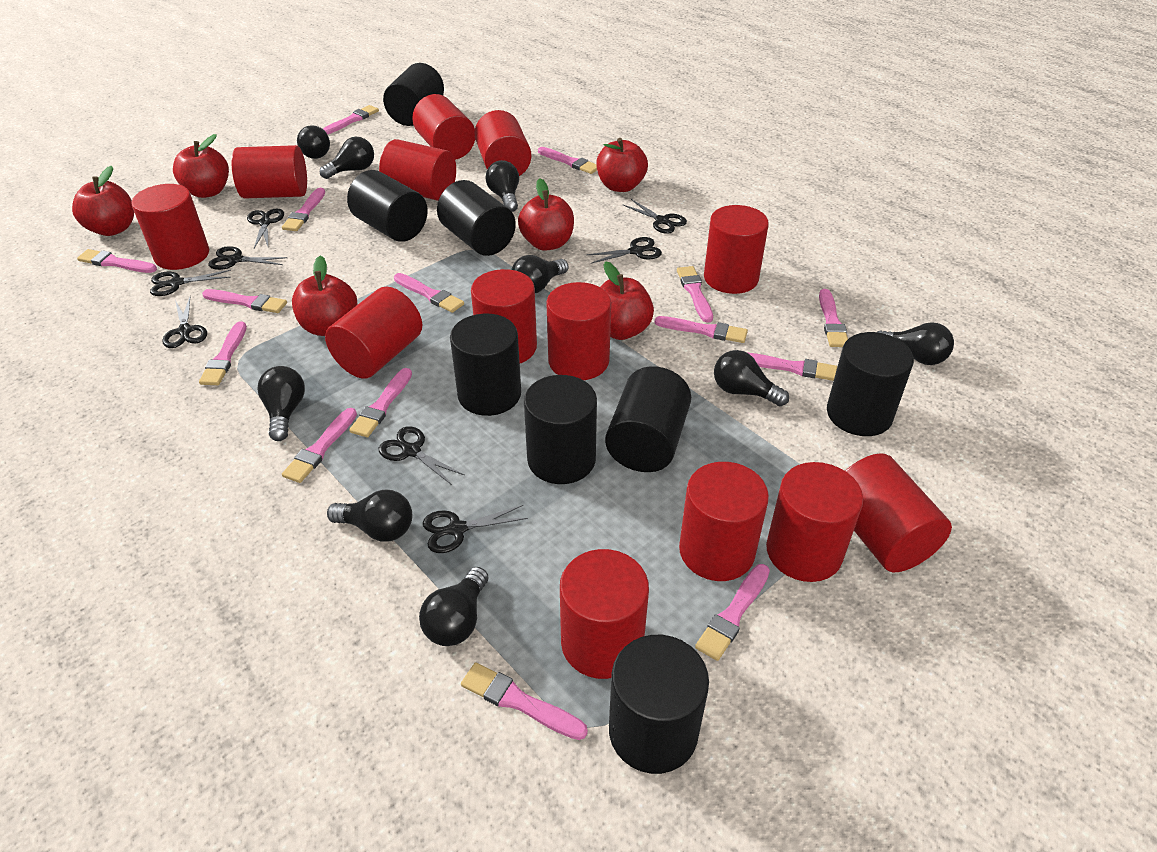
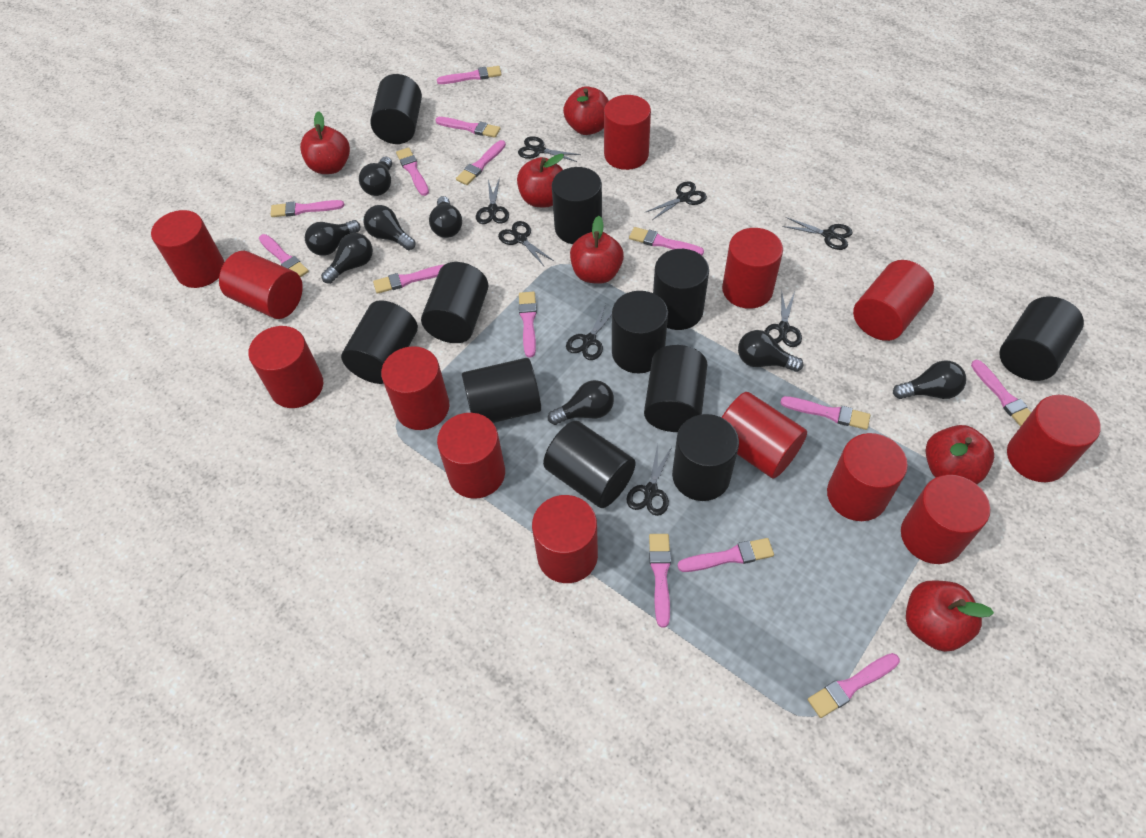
black cylinder: [347,170,428,242] [383,63,444,126] [437,180,516,256] [450,314,521,416] [524,375,597,484] [605,366,691,472] [609,635,709,774] [827,332,914,436] = 8 -> [341,300,418,384] [370,74,422,144] [421,262,488,343] [462,358,541,423] [543,421,636,508] [552,167,602,244] [612,291,668,373] [644,345,707,432] [653,249,709,330] [672,414,739,501] [999,296,1084,381] = 11
black light bulb: [257,366,305,441] [297,125,330,159] [320,137,374,179] [327,490,412,542] [419,567,488,646] [485,160,519,212] [511,255,568,293] [714,350,789,406] [877,322,954,365] = 9 -> [305,220,361,256] [321,233,373,284] [359,157,392,196] [363,205,415,250] [429,196,462,238] [548,380,614,425] [738,330,803,372] [893,360,966,399] = 8
pink brush: [77,249,157,273] [199,321,247,385] [202,289,287,313] [282,188,325,231] [282,408,357,483] [323,105,379,134] [349,368,412,437] [394,273,464,313] [461,662,588,740] [538,147,597,174] [655,316,748,343] [677,266,713,323] [695,564,770,661] [748,353,837,381] [819,289,848,347] = 15 -> [259,234,309,277] [271,200,344,217] [373,264,445,294] [396,147,429,196] [435,117,500,138] [437,66,502,84] [456,140,506,185] [519,292,537,358] [629,227,704,255] [649,534,671,628] [678,538,774,572] [780,396,870,430] [808,653,900,718] [971,360,1031,427] = 14

